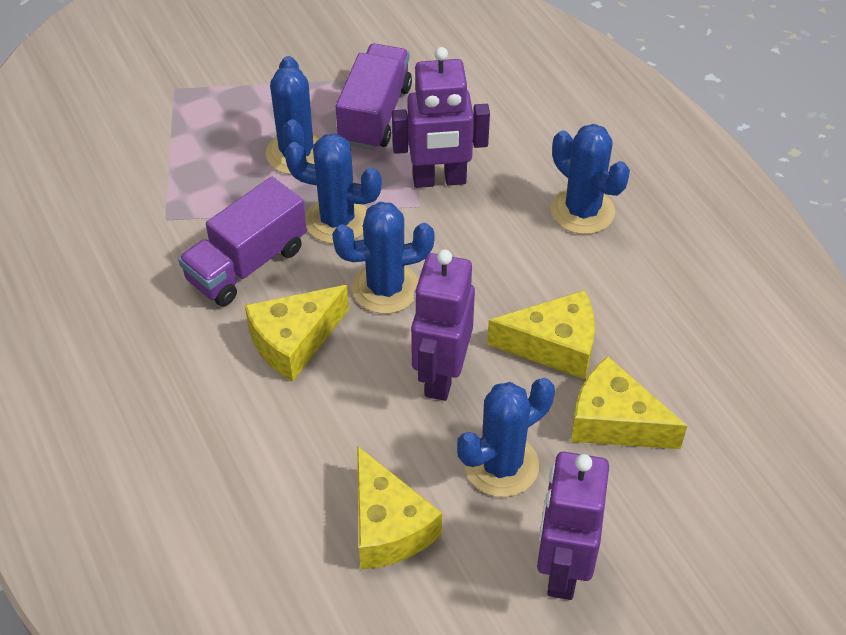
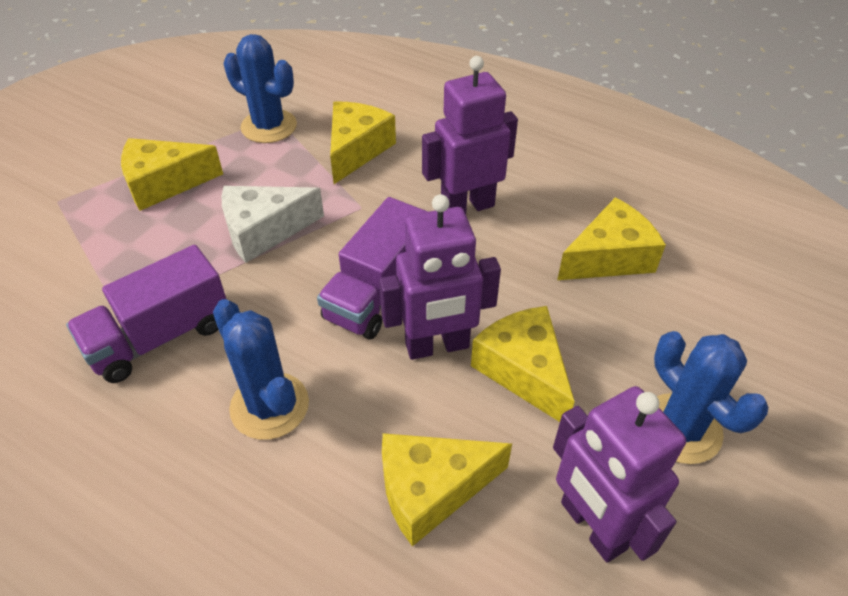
blue cactus: [266,56,321,175] [285,133,382,244] [332,202,435,314] [457,378,555,497] [551,124,630,234] = 5 -> [213,299,309,440] [224,34,297,143] [654,331,769,464] = 3
white cheese: none = 0 -> [222,186,324,263] = 1
yellow cheese: [245,285,349,382] [357,446,442,569] [487,290,595,379] [571,356,687,449] = 4 -> [121,138,223,211] [330,102,396,184] [382,433,512,546] [471,306,575,422] [557,197,666,280] = 5

